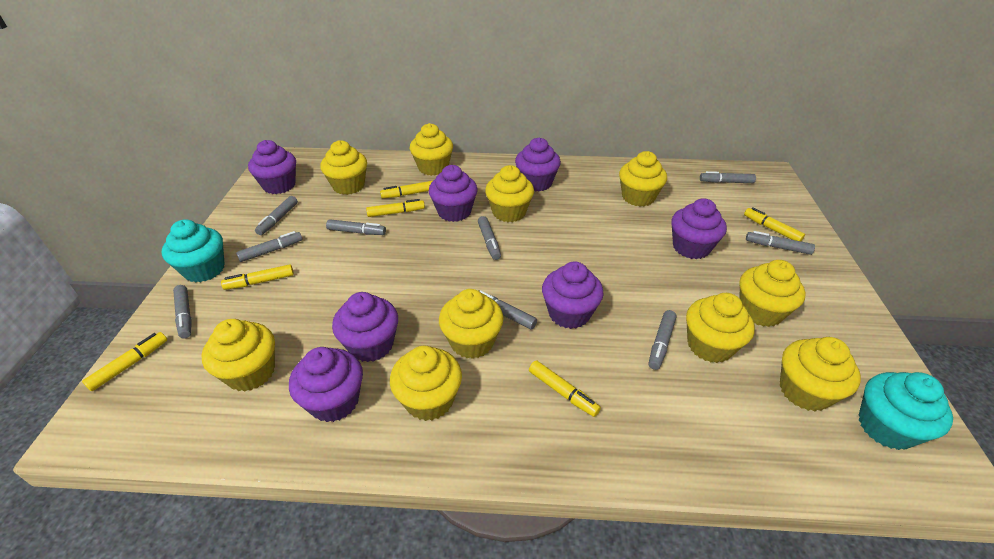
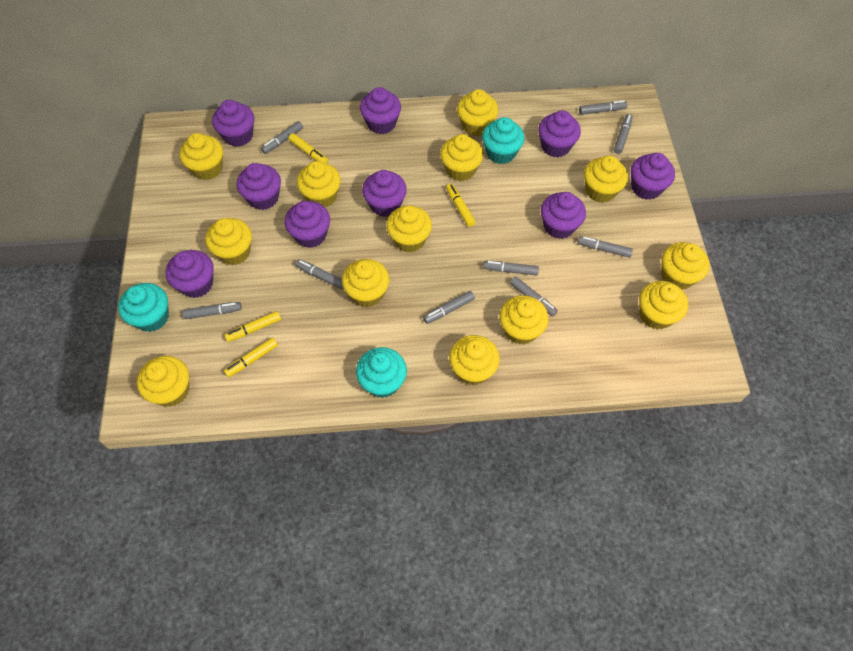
purple cupcake: [248,140,296,194] [289,347,363,422] [332,292,398,362] [429,165,478,222] [515,138,561,192] [542,261,604,329] [671,198,727,259] = 7 -> [166,250,214,298] [212,100,254,147] [236,163,281,210] [285,201,330,248] [360,87,401,134] [362,170,407,217] [538,110,581,157] [541,192,586,239] [631,153,675,200] = 9
turquoise cupcake: [162,219,225,283] [859,372,953,450] = 2 -> [118,283,169,332] [356,347,407,398] [482,117,525,164] = 3
yellow cupcake: [201,319,275,392] [320,140,367,195] [390,346,462,421] [410,123,453,176] [439,289,503,359] [485,165,534,222] [619,151,667,207] [686,293,755,363] [739,260,806,327] [780,337,861,411] = 10 -> [137,356,189,407] [179,133,223,180] [205,218,252,265] [297,161,341,207] [342,259,390,307] [386,205,432,252] [440,134,483,181] [449,335,500,385] [457,89,499,136] [499,295,549,345] [584,156,628,203] [639,281,688,330] [661,242,710,290] = 13
yellow marker: [82,332,167,391] [221,264,294,290] [366,199,425,217] [380,181,433,199] [529,360,601,417] [744,207,805,241] = 6 -> [224,311,281,342] [224,337,278,377] [288,133,328,163] [446,184,476,227] = 4

